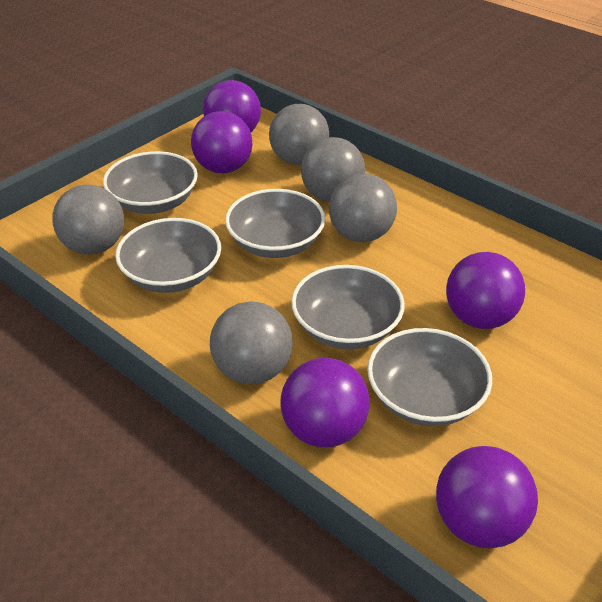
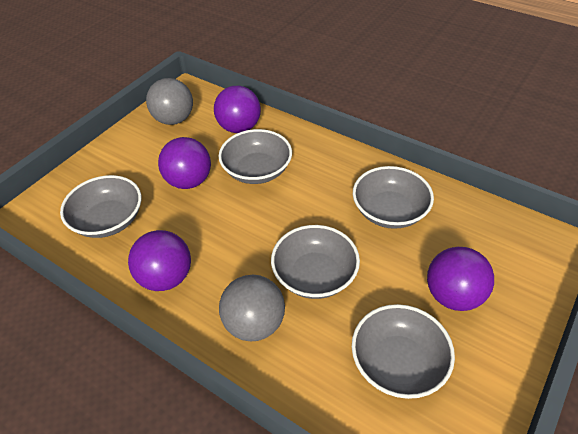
grey ball: [52,185,124,255] [210,301,293,384] [269,104,329,165] [301,137,365,202] [329,173,397,242] = 5 -> [146,78,193,125] [219,275,285,341] = 2
purple ball: [191,111,252,173] [203,80,261,132] [281,358,370,447] [436,446,538,548] [446,252,525,329] = 5 -> [128,230,191,291] [158,137,211,189] [214,86,261,133] [427,247,494,311] = 4

